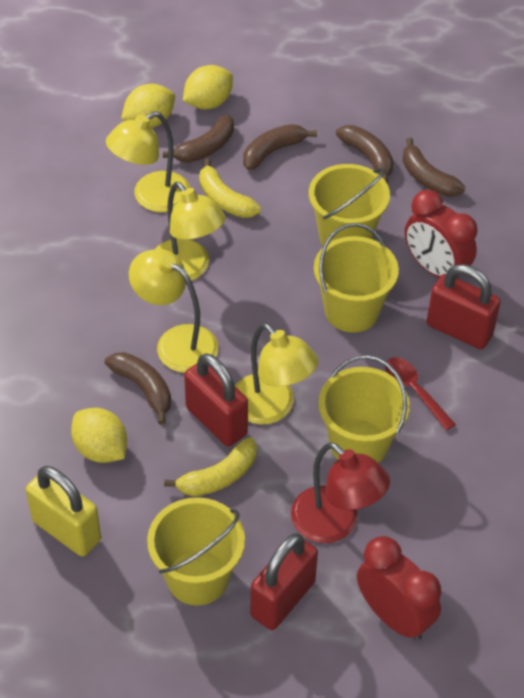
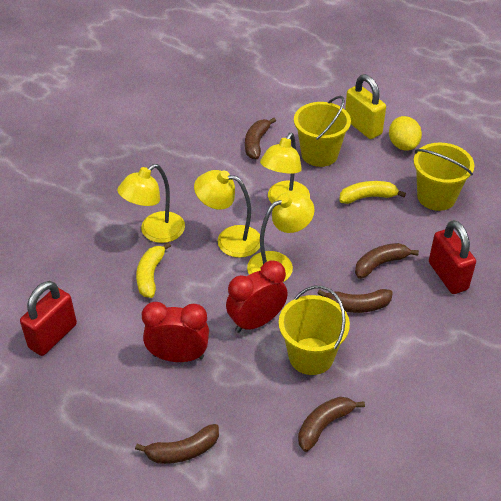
red lamp: [291,442,390,543] = 1 -> none = 0
red padlock: [184,353,248,446] [250,533,318,630] [427,264,501,349] = 3 -> [20,281,77,356] [429,220,476,294] = 2
red spoon: [385,357,456,431] = 1 -> none = 0
yellow bucket: [147,497,245,606] [309,164,390,246] [314,223,399,333] [318,355,410,463] = 4 -> [279,286,350,375] [294,96,351,167] [414,143,475,211] = 3
yellow lemon: [71,408,127,463] [121,84,175,128] [183,65,233,109] = 3 -> [389,116,422,151] = 1

